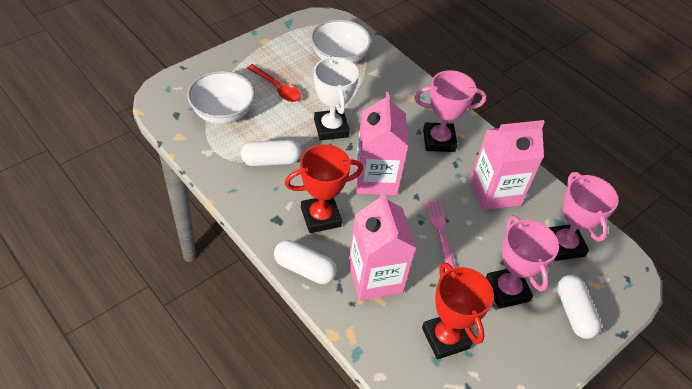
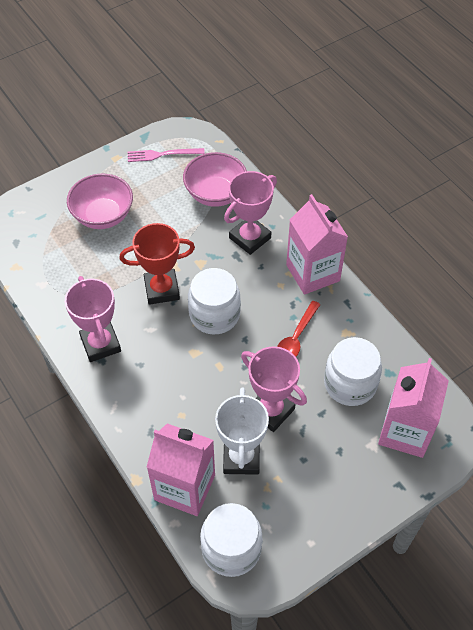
pink bowl: none = 0 -> [67,173,133,229] [183,152,247,207] = 2
red trophy: [285,144,363,233] [422,262,494,359] = 2 -> [119,223,195,305] = 1
white bowl: [187,71,255,124] [311,19,371,64] = 2 -> none = 0
white capsule: [241,140,301,166] [274,240,337,284] [557,275,601,339] = 3 -> none = 0
white jar: none = 0 -> [188,268,241,334] [200,503,263,577] [324,337,382,406] = 3

